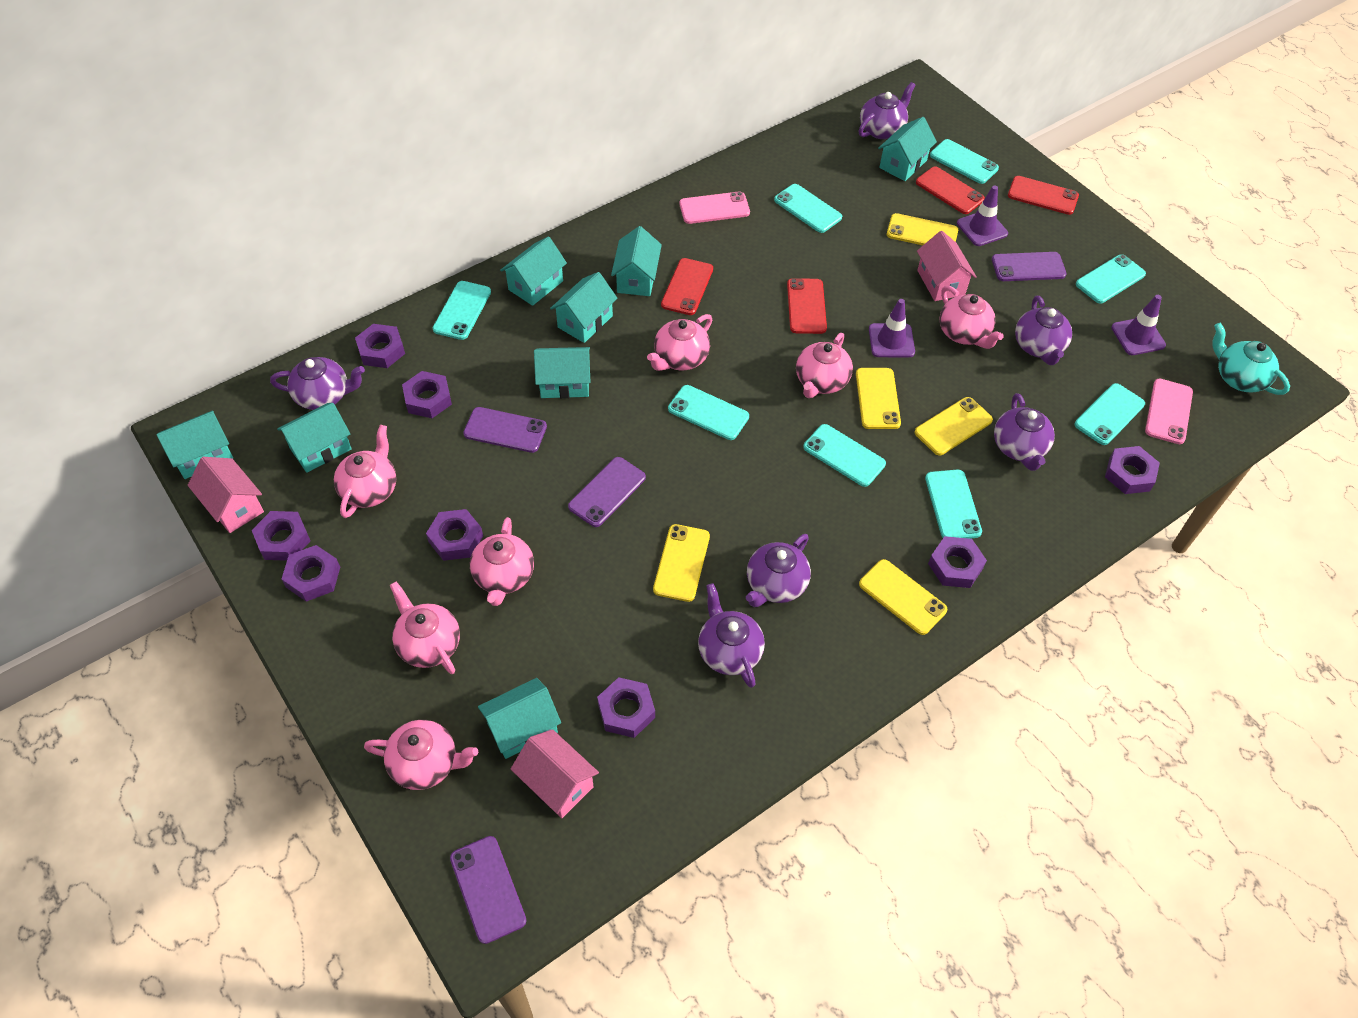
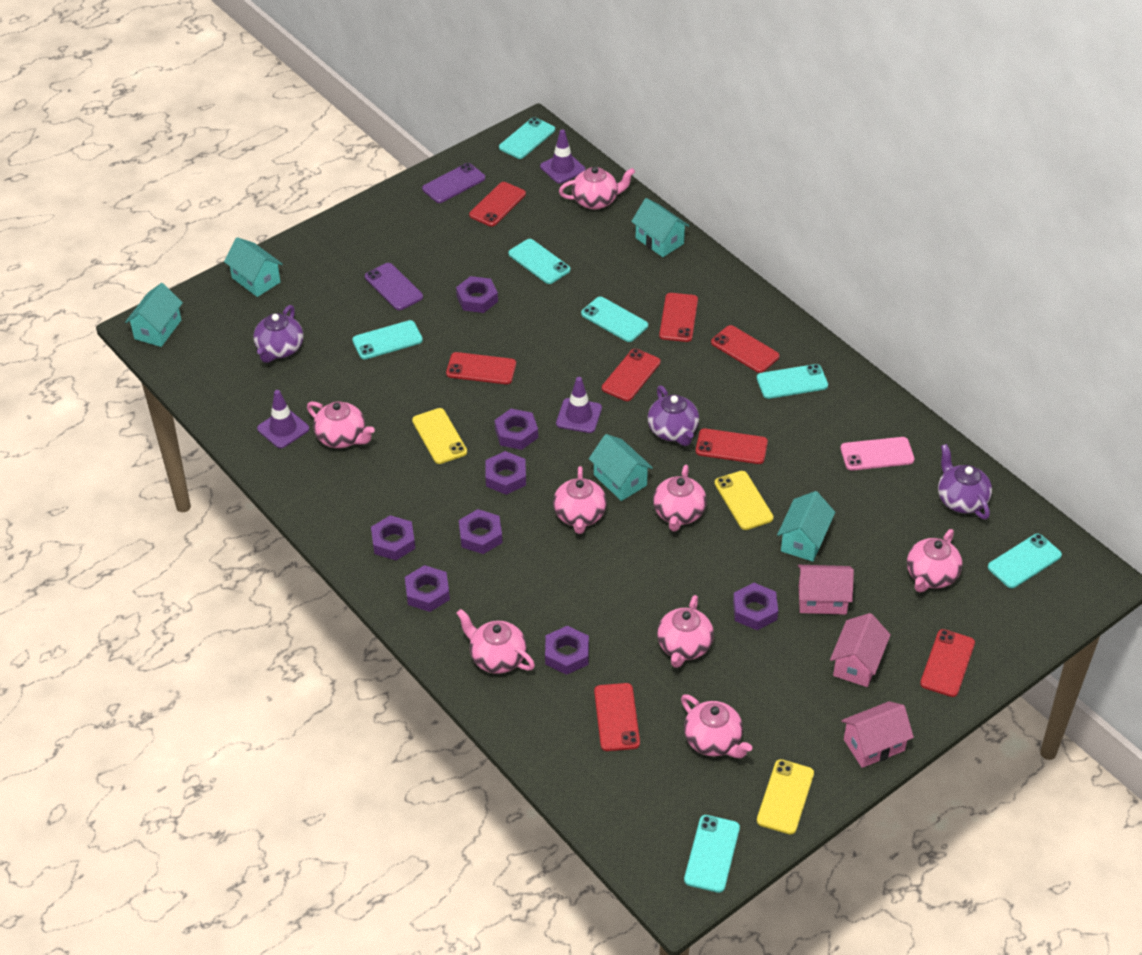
pink phone: [679,191,750,224] [1145,379,1193,444] = 2 -> [840,437,914,471] = 1
pink teapot: [334,425,397,518] [364,720,478,790] [390,582,460,674] [470,517,534,606] [647,314,712,371] [796,333,853,398] [939,286,1004,349] = 7 -> [307,401,375,448] [456,609,535,674] [553,466,607,534] [559,166,635,210] [653,465,707,531] [657,595,714,668] [681,694,752,758] [907,529,963,593] = 8
purple phone: [450,836,527,944] [463,407,547,453] [568,457,646,527] [992,252,1066,281] = 4 -> [365,263,423,310] [422,163,485,203] = 2
purple teapot: [270,357,365,410] [698,583,765,688] [746,534,811,607] [859,82,916,139] [994,393,1055,471] [1015,296,1072,365] = 6 -> [253,305,303,363] [648,385,699,446] [938,444,992,519] = 3
red phone: [661,258,713,315] [787,278,827,334] [916,166,985,214] [1008,176,1079,215] = 4 -> [446,352,516,384] [469,182,526,226] [594,683,640,751] [602,349,661,401] [659,293,698,342] [696,428,768,464] [711,325,779,373] [920,629,975,697] = 8
turquoise house: [156,411,233,479] [277,403,352,473] [478,678,561,759] [500,236,567,306] [534,347,590,398] [550,272,617,343] [611,226,662,296] [878,117,937,181] = 8 -> [125,283,183,347] [224,237,283,297] [589,434,653,501] [631,198,689,257] [777,491,835,562] = 5
turquoise phone: [433,281,491,340] [668,385,749,440] [774,184,842,233] [803,424,886,487] [925,470,982,539] [930,139,999,184] [1075,383,1145,445] [1076,254,1146,304] = 8 -> [352,320,423,359] [499,117,555,159] [508,239,571,284] [581,297,648,342] [684,815,740,893] [757,364,828,399] [988,534,1062,588] = 7
turquoise teapot: [1212,323,1290,395] = 1 -> none = 0
yellow phone: [653,524,710,602] [856,368,901,429] [859,559,947,635] [887,213,958,245] [915,397,993,455] = 5 -> [412,408,467,464] [714,471,774,530] [757,759,814,834] = 3

